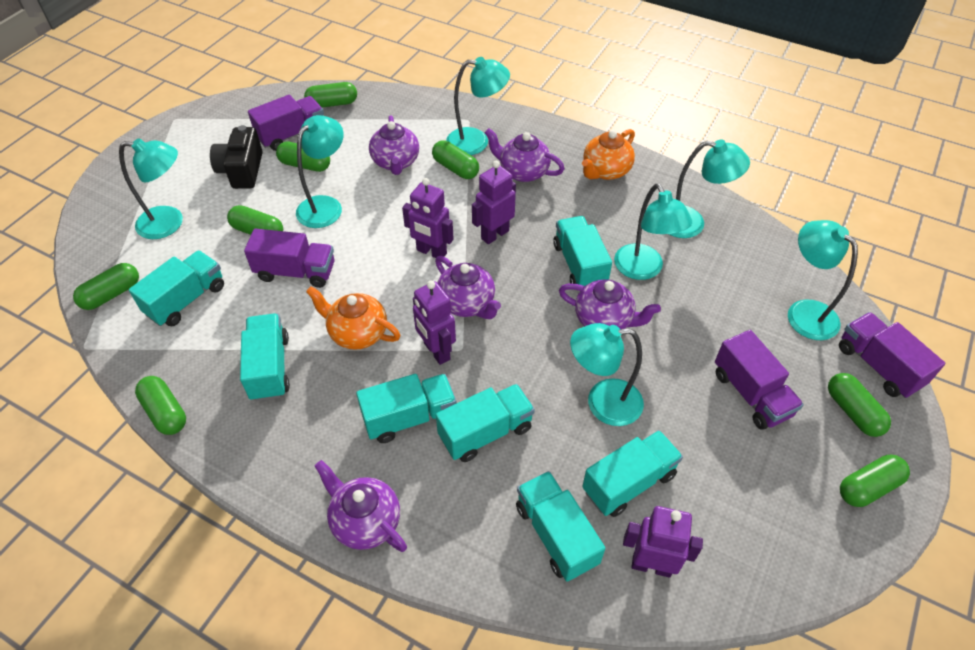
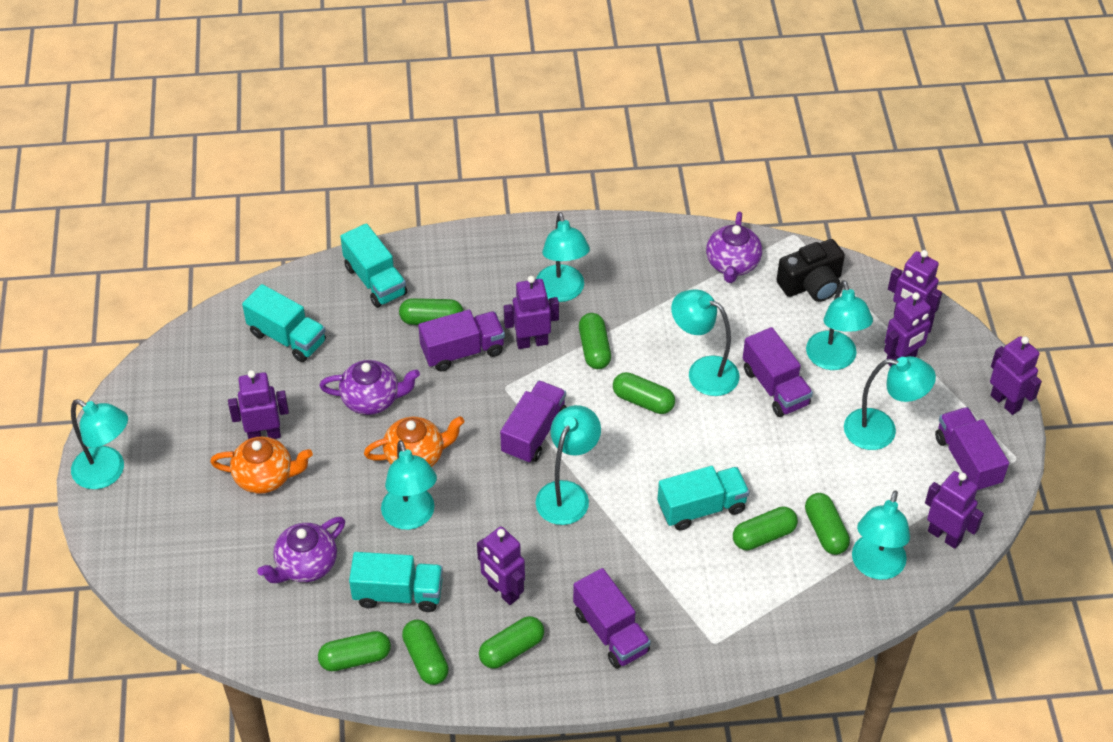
purple robot: [402,178,454,258] [413,281,456,365] [472,161,516,244] [623,506,703,578] = 4 -> [228,370,289,439] [477,526,525,605] [504,276,559,349] [884,292,935,367] [888,250,942,314] [925,471,984,549] [990,336,1042,415] = 7
purple teapot: [315,460,407,552] [369,115,419,175] [435,256,501,319] [485,128,565,182] [559,280,661,330] = 5 -> [257,517,345,583] [319,360,420,415] [706,212,762,283] = 3
purple truck: [244,228,334,288] [248,95,324,151] [715,330,804,430] [839,312,946,398] = 4 -> [418,310,505,372] [500,380,567,463] [573,568,651,669] [743,327,813,417] [935,407,1009,492] = 5
turquoise lamp: [119,138,183,239] [296,115,344,228] [446,57,510,155] [570,323,644,426] [614,184,692,280] [669,140,750,238] [788,220,858,340] = 7 -> [71,399,128,489] [381,440,437,530] [536,212,590,302] [536,405,601,525] [671,289,740,396] [806,280,873,370] [844,356,936,450] [852,491,910,580] = 8
turquoise truck: [129,250,224,326] [240,314,290,401] [356,374,456,443] [436,384,535,462] [516,471,605,582] [553,216,612,287] [582,430,683,517] = 7 -> [242,284,326,362] [340,223,407,308] [349,552,443,612] [657,466,750,531] = 4

